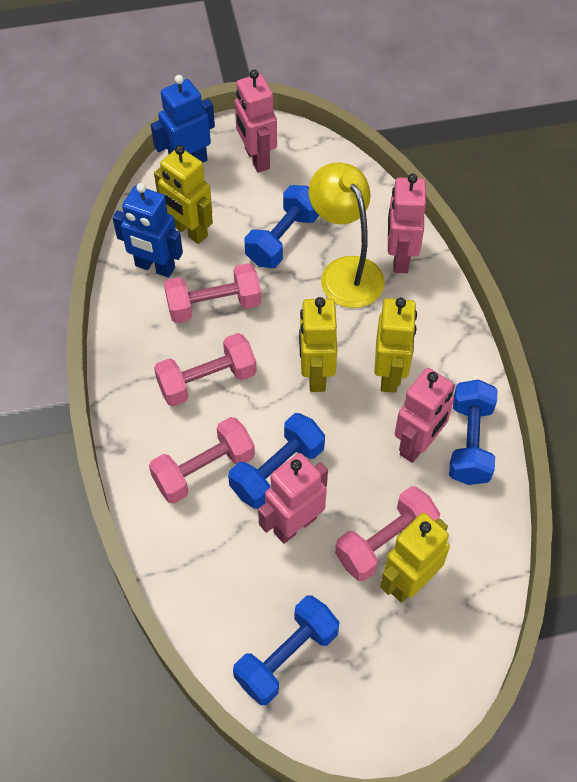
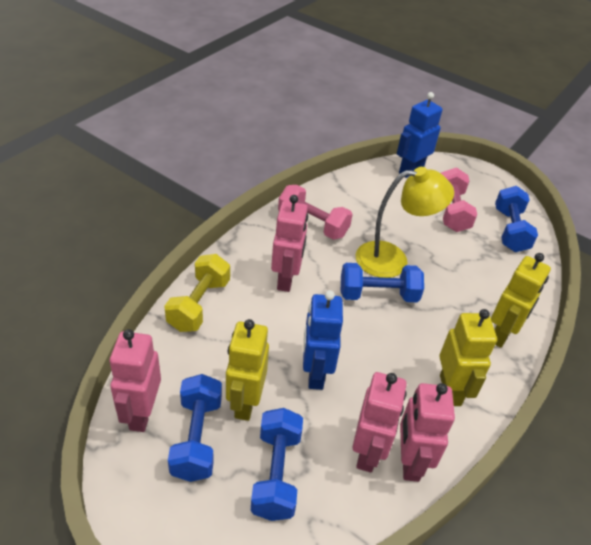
pink dumbbell: [149,417,255,504] [154,333,257,406] [164,263,261,323] [335,486,440,582] = 4 -> [278,185,353,240] [441,167,477,232] = 2
yellow dumbbell: none = 0 -> [164,254,230,332] = 1
yellow robot: [154,145,213,244] [299,297,337,392] [374,298,417,393] [380,513,450,603] = 4 -> [226,319,269,421] [439,309,497,406] [491,253,551,348] = 3

